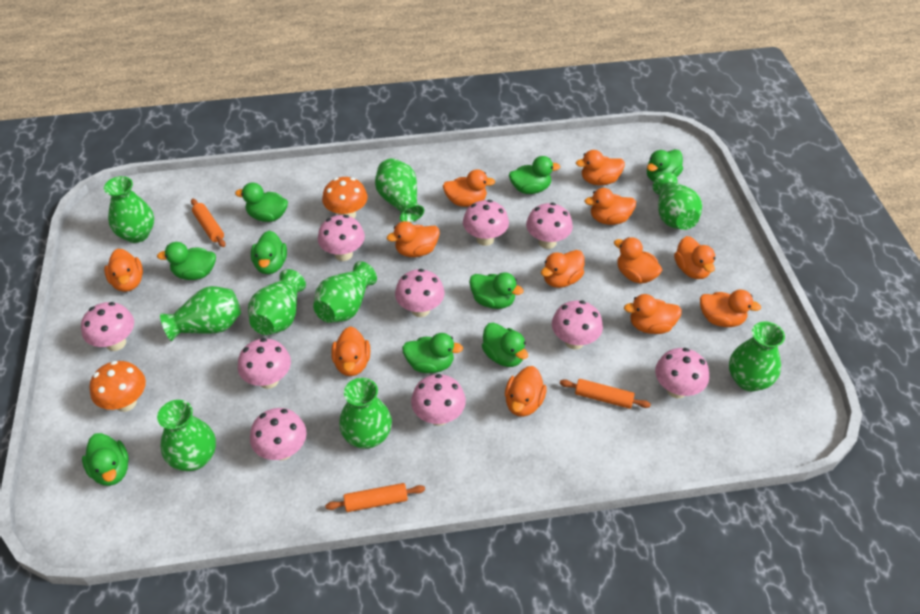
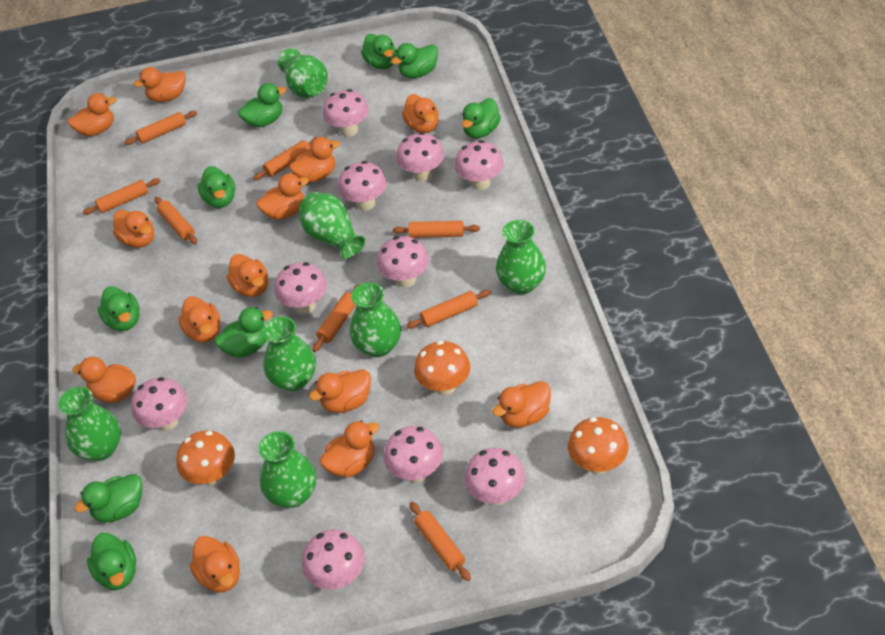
green vase: [104,176,154,243] [157,400,216,471] [160,286,241,341] [248,269,306,335] [313,261,377,323] [339,378,392,449] [375,158,424,223] [653,173,702,230] [729,321,785,391] = 9 -> [58,387,121,461] [259,431,316,508] [263,316,316,391] [278,48,328,98] [299,192,365,259] [350,282,401,357] [496,220,546,294] = 7
orange duck: [104,249,143,292] [331,326,370,376] [387,221,440,257] [443,169,495,207] [505,366,547,417] [541,250,585,288] [576,150,625,185] [584,188,636,225] [614,237,662,284] [624,294,682,334] [674,236,716,279] [700,289,761,327] = 12 -> [68,93,116,136] [72,357,136,403] [113,210,154,248] [133,67,186,102] [178,296,220,342] [190,536,240,592] [227,254,268,297] [256,173,309,220] [289,137,340,183] [309,369,371,413] [320,421,379,477] [402,94,439,133] [492,381,551,428] = 13
orange mushroom: [89,361,146,412] [322,177,368,219] = 2 -> [176,430,235,486] [414,341,470,395] [568,417,629,474] = 3
orange rolling pin: [191,199,225,247] [325,483,425,512] [560,379,651,409] = 3 -> [83,178,160,215] [124,111,197,145] [155,197,197,244] [253,137,317,180] [313,284,360,352] [393,221,480,238] [406,290,491,329] [410,502,471,581] = 8

